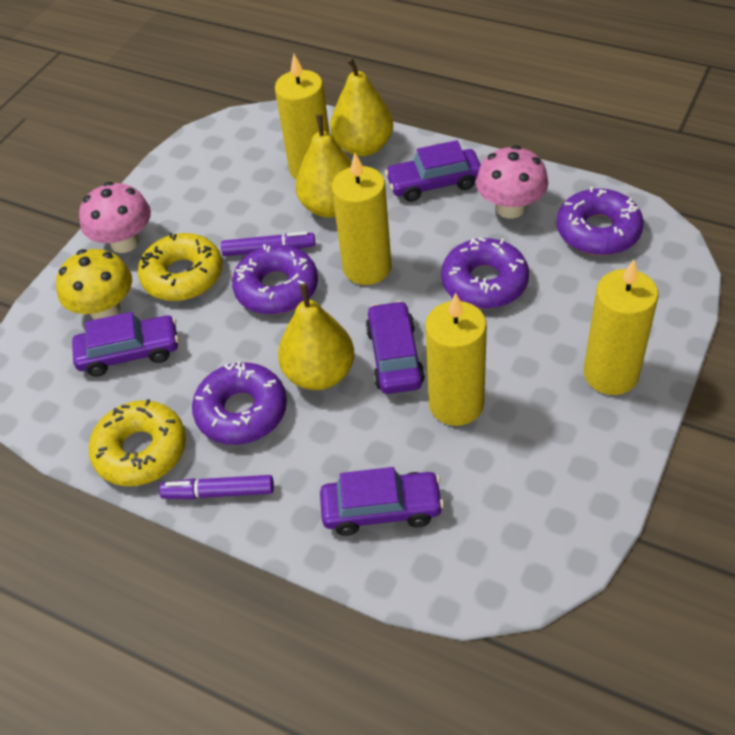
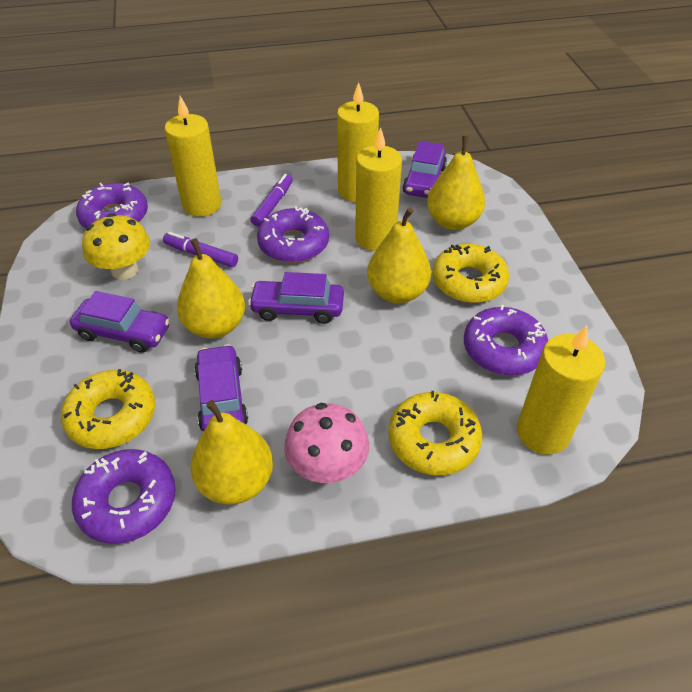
pink mushroom: [79,182,151,253] [476,145,548,219] = 2 -> [284,403,369,483] = 1
yellow donut: [89,399,186,486] [138,232,222,301] = 2 -> [61,369,155,449] [388,391,483,475] [432,244,509,303] = 3
yellow pear: [278,284,354,390] [296,114,352,218] [330,57,393,156] = 3 -> [177,238,245,339] [190,400,273,505] [367,207,431,303] [427,136,485,230] = 4

